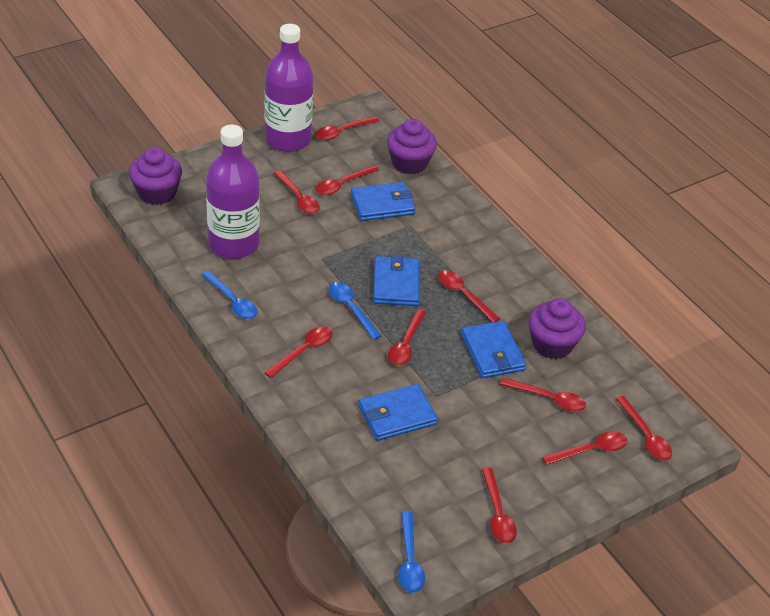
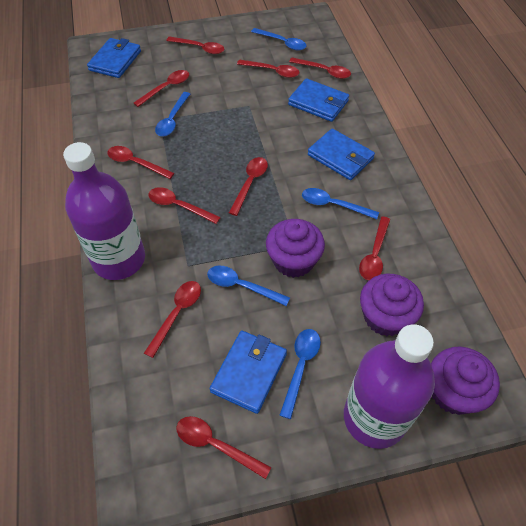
blue spoon: [202,271,257,319] [329,282,382,340] [398,511,425,593] = 3 -> [155,92,190,136] [207,266,290,306] [251,28,306,50] [279,329,321,419] [302,188,379,219] = 5

